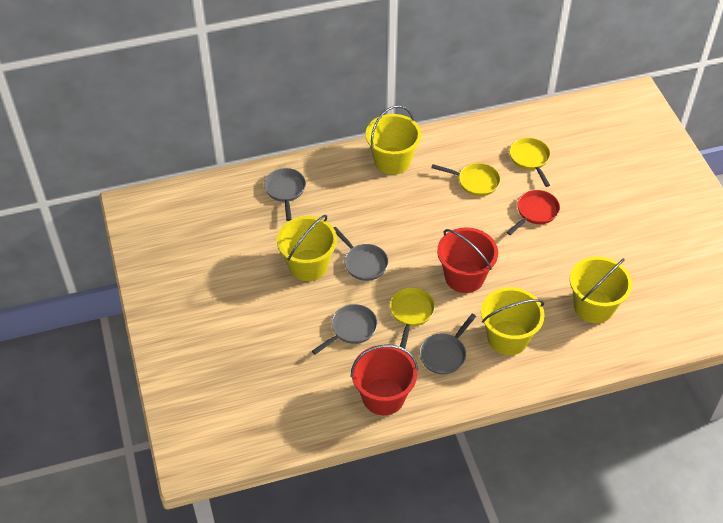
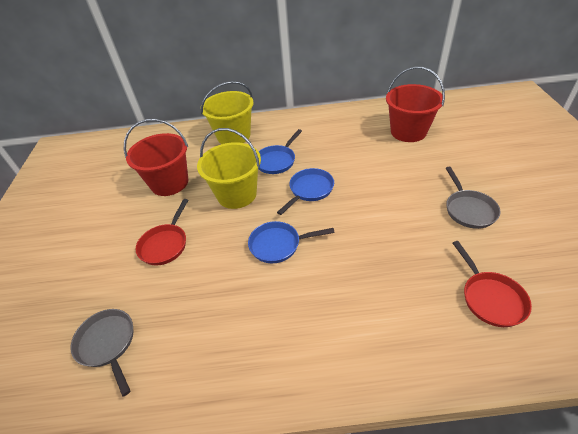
blue pan: none = 0 -> [248,221,335,263] [258,129,302,174] [277,168,334,215] = 3
grey pan: [264,168,306,221] [312,304,377,355] [334,227,388,281] [419,314,476,374] = 4 -> [71,309,133,397] [446,167,501,229] = 2
red pan: [507,190,560,235] = 1 -> [136,199,188,266] [453,241,532,327] = 2
yellow bucket: [277,215,337,281] [366,105,421,175] [481,287,545,355] [570,256,632,323] = 4 -> [197,128,261,209] [201,81,254,144] = 2
yellow pan: [390,287,435,349] [431,163,500,196] [509,138,550,187] = 3 -> none = 0

